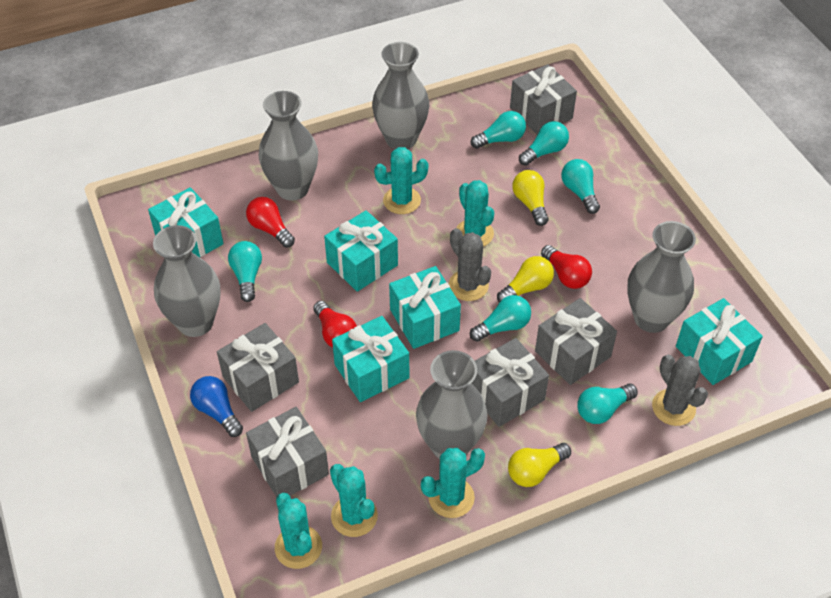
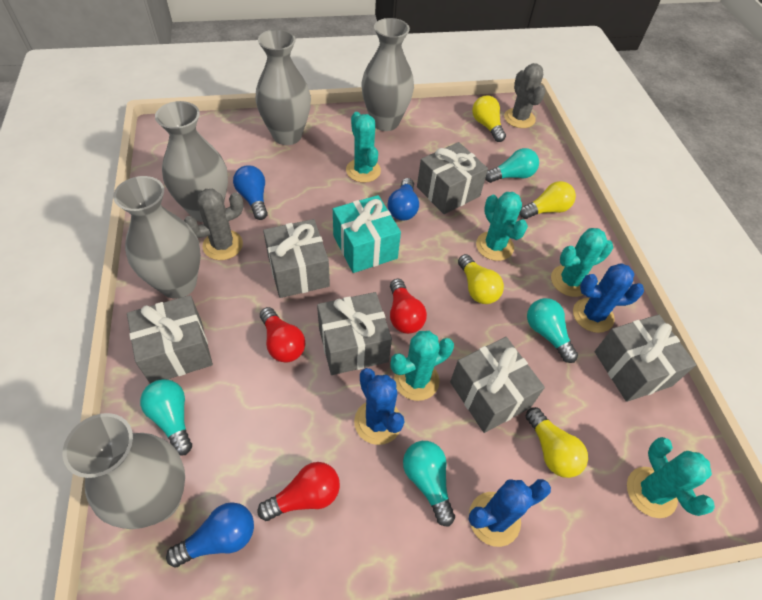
blue cactus: none = 0 -> [354,368,405,445] [468,479,551,547] [573,263,644,333] = 3
blue light bulb: [190,376,243,437] = 1 -> [166,502,254,568] [233,165,268,220] [388,178,419,220] = 3
grey gift: [217,323,299,412] [246,407,329,497] [471,338,549,427] [510,64,577,135] [535,298,617,385] = 5 -> [127,295,213,383] [263,219,330,298] [317,292,392,375] [417,142,488,214] [450,337,545,433] [595,314,696,402] = 6
turquoise gift: [148,187,224,257] [324,210,398,292] [332,316,409,402] [389,266,461,349] [676,298,763,385] = 5 -> [333,195,401,273] = 1
turquoise light bulb: [228,241,262,302] [470,295,531,342] [471,111,526,149] [519,121,569,166] [561,159,600,214] [577,383,638,424] = 6 -> [140,379,192,456] [403,441,455,526] [485,148,539,183] [527,298,578,363] = 4
yellow light bulb: [497,256,554,302] [508,443,571,487] [512,170,549,226] = 3 -> [458,254,504,304] [472,95,506,142] [519,181,576,219] [526,407,588,478] = 4

